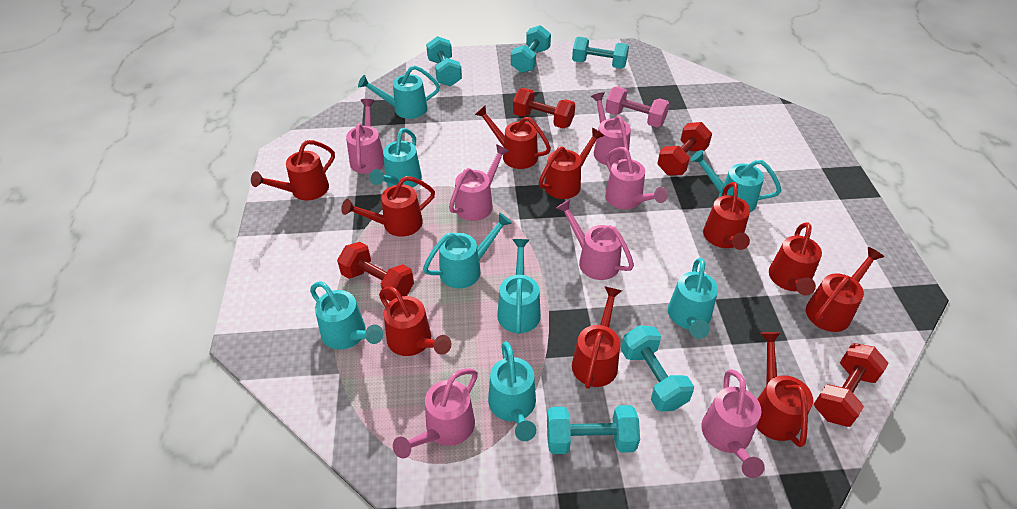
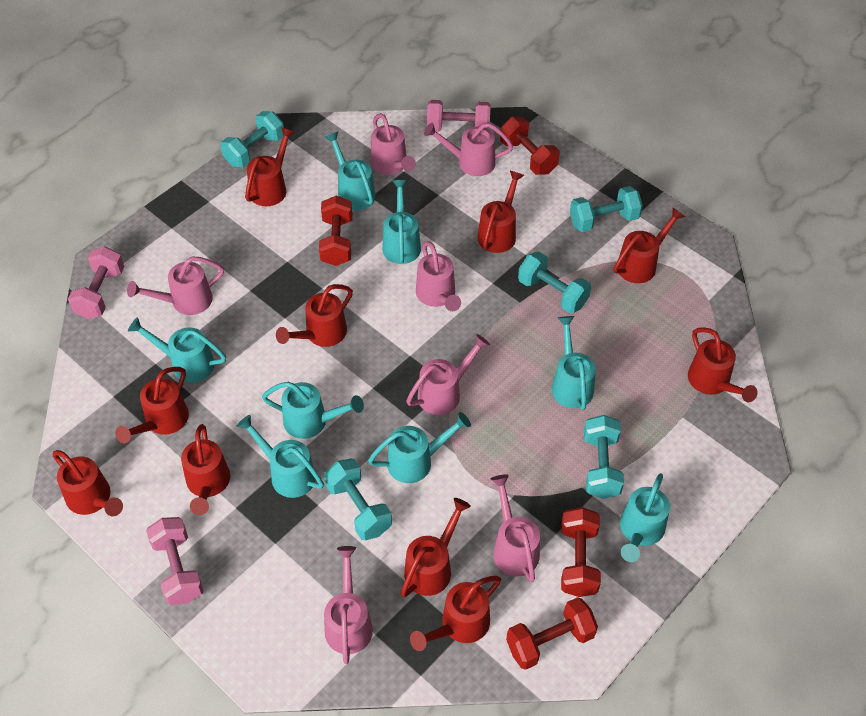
pink dumbbell: [605,87,670,127] = 1 -> [68,246,125,319] [146,517,204,605] [427,100,491,132] = 3

